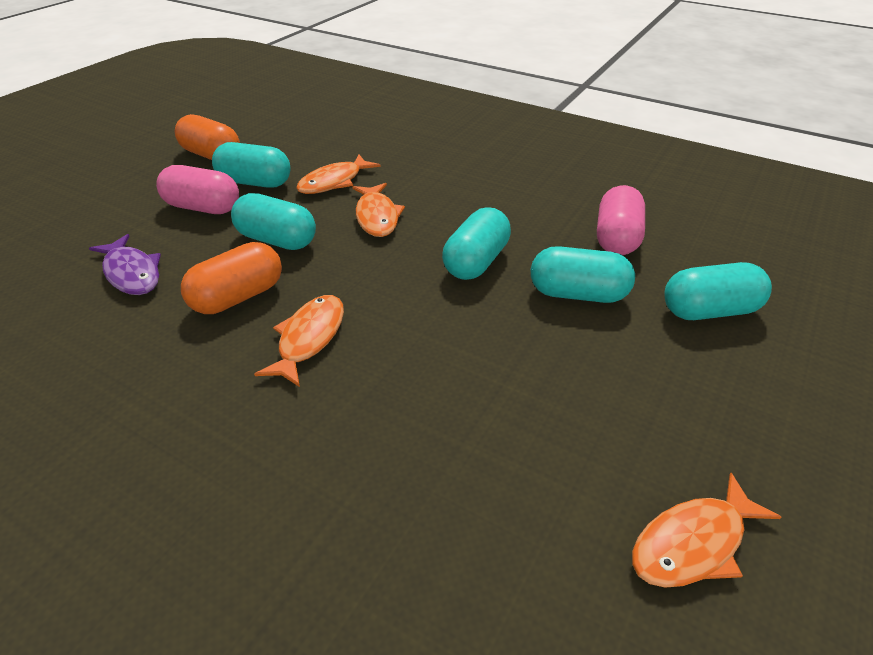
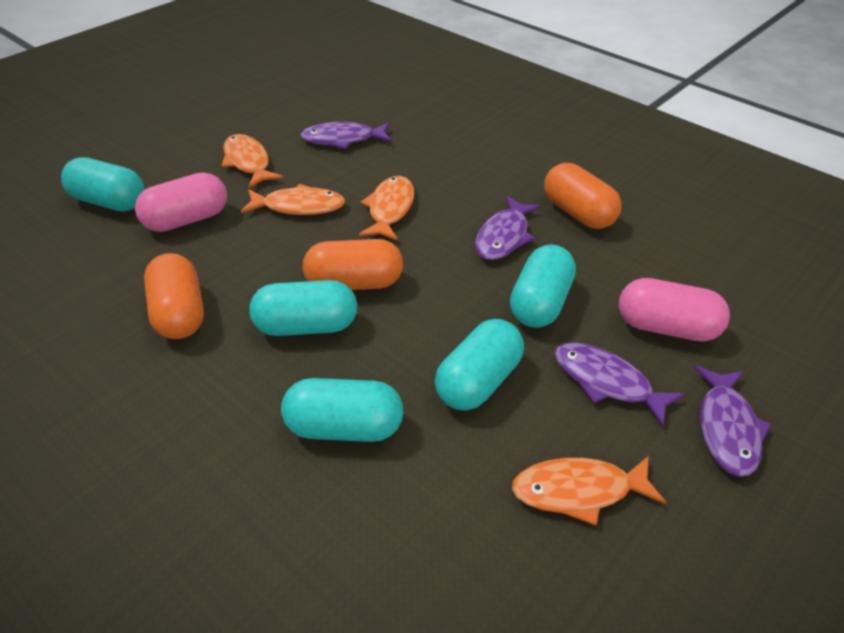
orange capsule: [175,114,240,160] [181,242,282,314] = 2 -> [144,253,204,339] [303,239,403,290] [544,163,622,229] = 3
purple fish: [89,234,161,295] = 1 -> [300,122,391,149] [475,196,541,260] [555,342,685,427] [694,366,772,477] = 4

